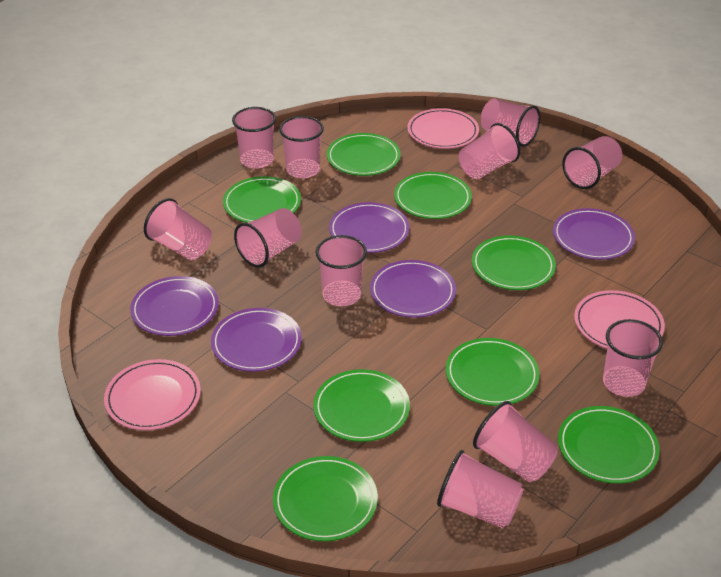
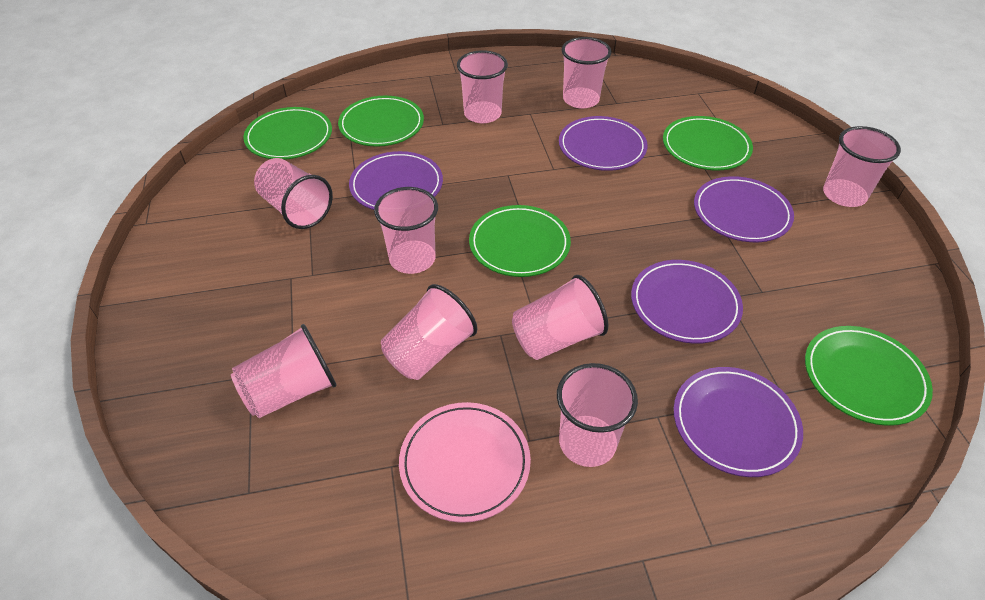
green plate: [223,176,301,223] [273,456,378,541] [313,369,410,442] [327,133,401,176] [394,172,472,219] [446,338,540,406] [472,236,556,290] [558,406,660,484] = 8 -> [243,107,332,160] [338,96,424,147] [469,205,571,277] [663,116,753,171] [805,326,933,426] = 5
pink cup: [144,198,212,260] [232,107,276,169] [234,208,302,268] [279,116,324,178] [316,235,367,306] [437,450,524,528] [459,123,520,179] [473,401,557,482] [481,99,540,147] [562,136,622,189] [603,319,663,397] = 11 -> [231,324,336,418] [254,158,333,229] [374,187,438,274] [381,284,477,380] [457,50,508,123] [512,275,609,360] [557,363,638,467] [562,37,611,109] [823,126,901,207] = 9
pink plate: [104,359,201,430] [407,108,479,149] [574,290,665,349] = 3 -> [399,402,531,523] = 1

